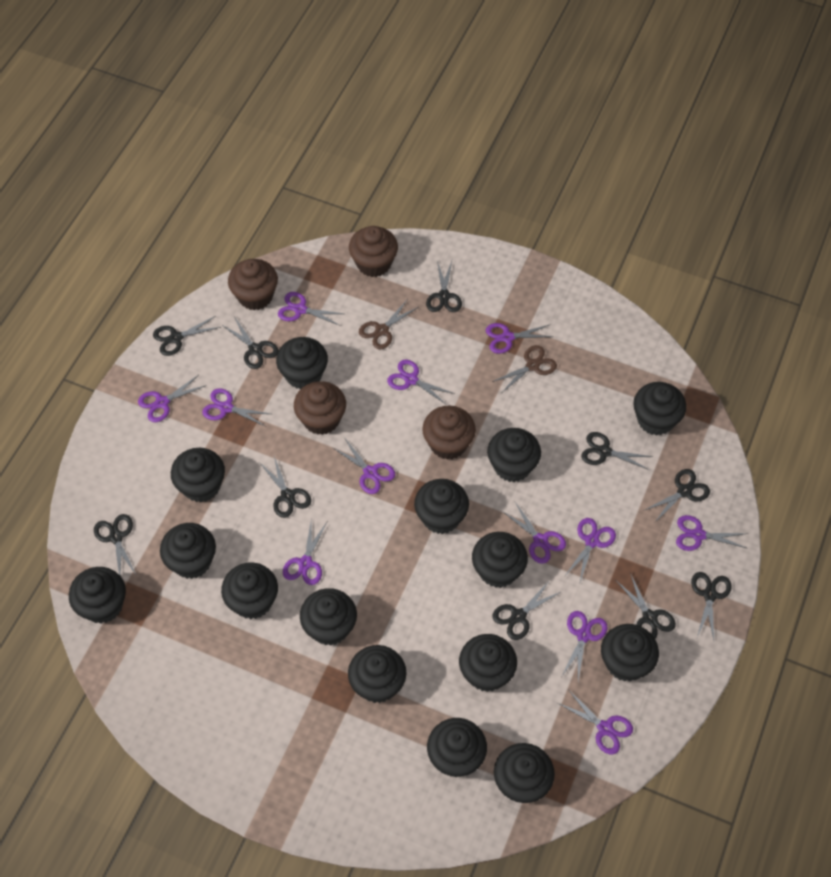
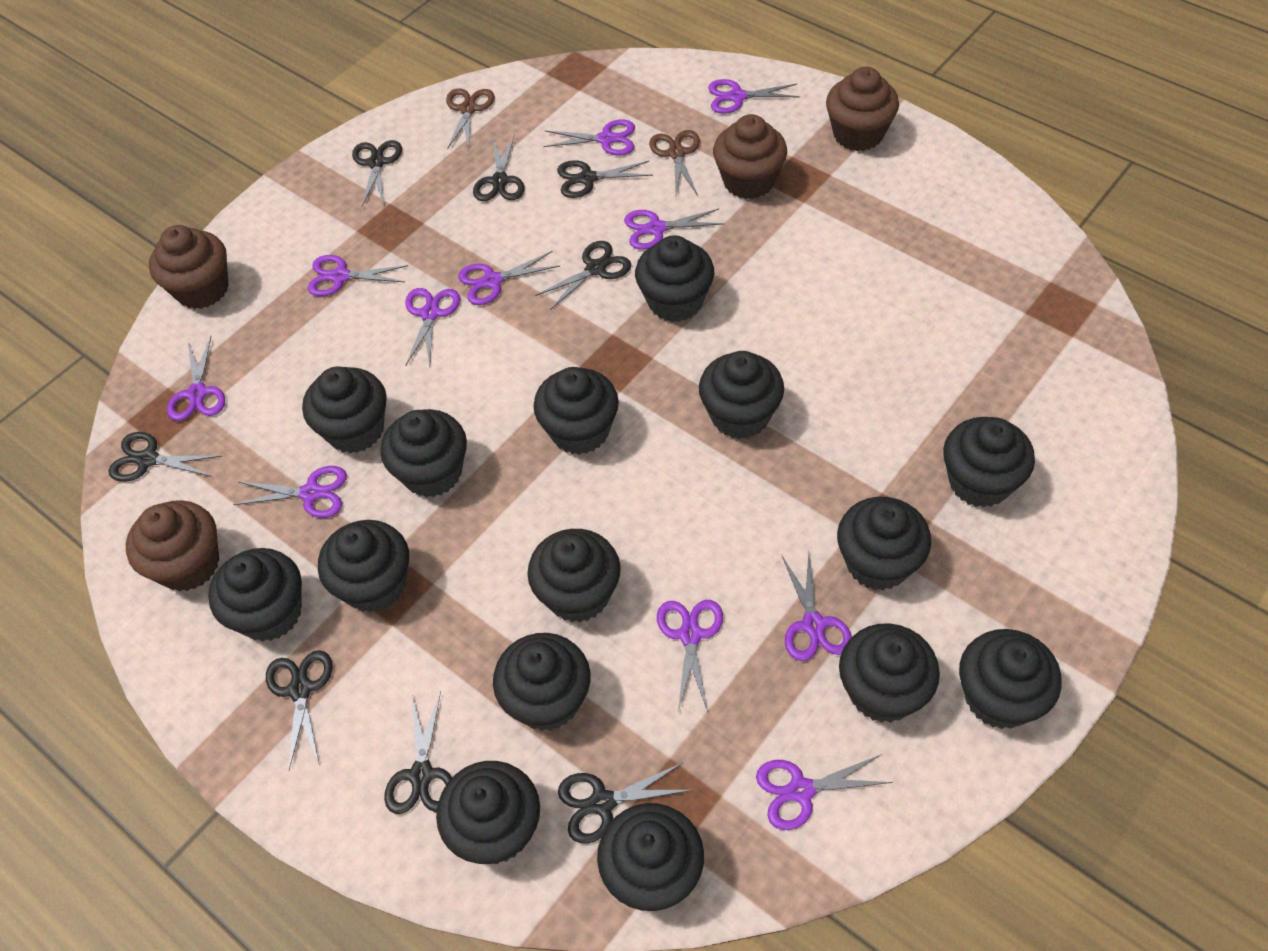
black scissors: [94,514,137,576] [153,316,221,356] [222,318,279,369] [259,457,311,518] [426,261,462,312] [492,580,562,640] [581,432,653,470] [616,573,676,638] [643,469,710,522] [691,572,732,640] = 10 -> [109,432,222,482] [266,650,333,770] [352,140,402,206] [384,691,452,814] [473,136,525,201] [535,241,631,310] [557,160,653,198] [558,762,693,843] = 8
purple scissors: [138,375,207,422] [202,388,270,427] [278,292,344,325] [283,522,327,585] [332,437,395,494] [387,359,455,405] [486,323,553,354] [502,502,566,564] [558,690,633,754] [561,611,607,681] [564,518,616,582] [676,515,748,551] = 12 -> [167,337,225,421] [233,466,347,518] [308,255,408,296] [405,288,460,366] [458,251,560,305] [543,120,635,155] [624,209,724,250] [657,600,723,712] [708,79,800,114] [756,754,893,830] [782,553,852,661] = 11

